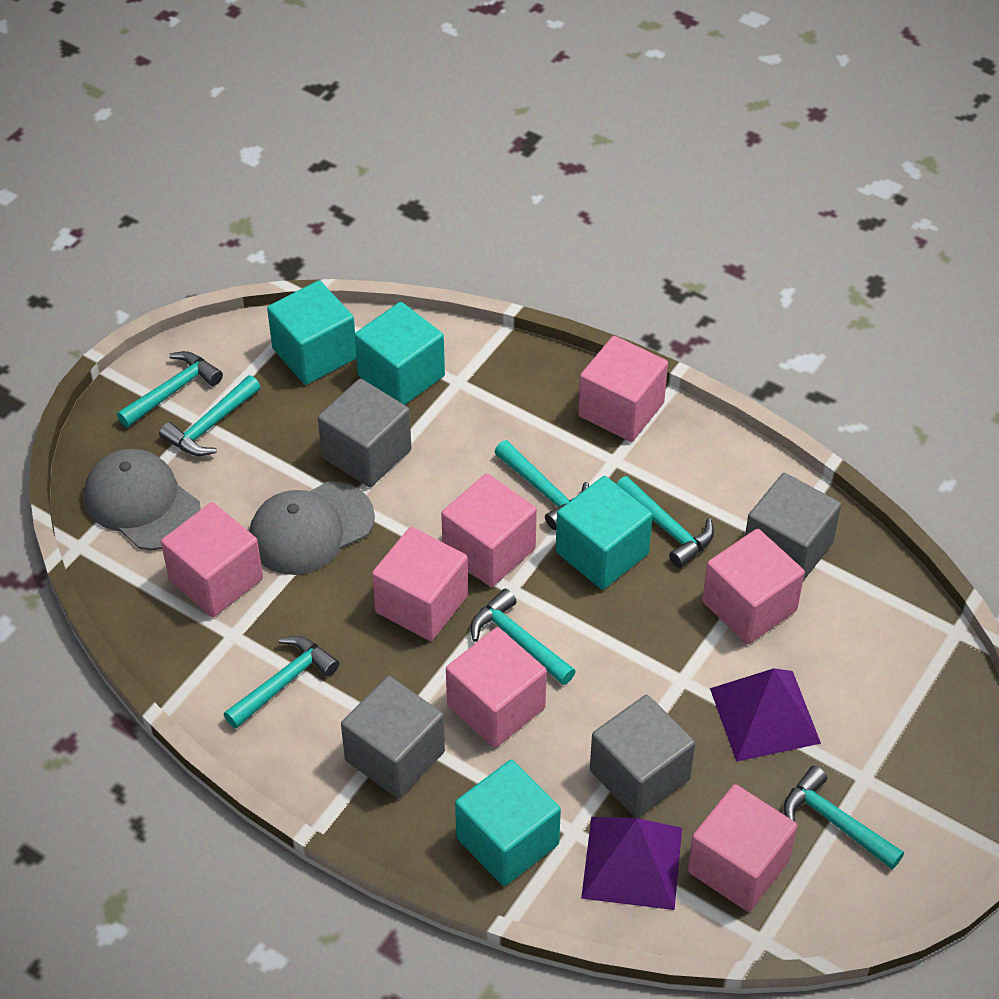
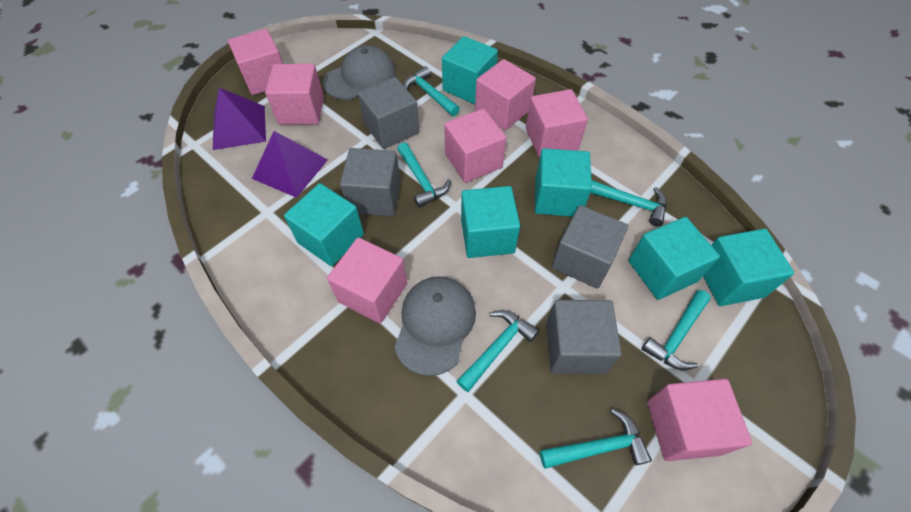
turquoise cube: [267,280,356,385] [355,302,445,405] [455,760,561,886] [556,476,653,590] = 4 -> [284,183,364,266] [442,36,498,104] [461,186,520,258] [535,148,592,217] [629,217,720,300] [703,229,794,306] = 6
turquoise hammer: [117,351,223,427] [159,375,261,456] [224,636,339,729] [470,589,576,685] [495,440,589,530] [616,476,714,568] [784,766,904,869] = 7 -> [397,143,451,208] [403,66,460,116] [457,310,539,392] [540,408,652,469] [591,180,667,226] [642,290,711,370] = 6

